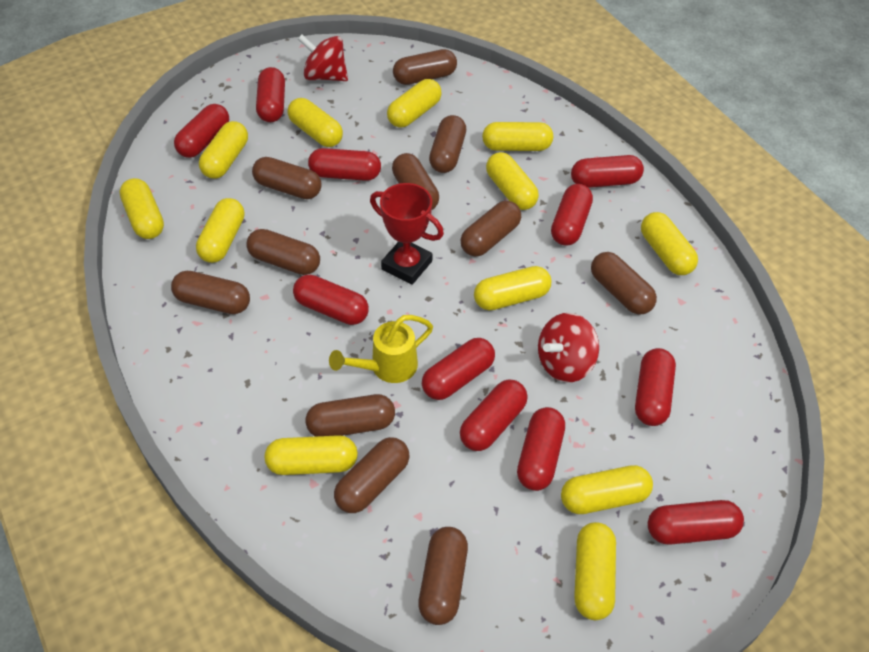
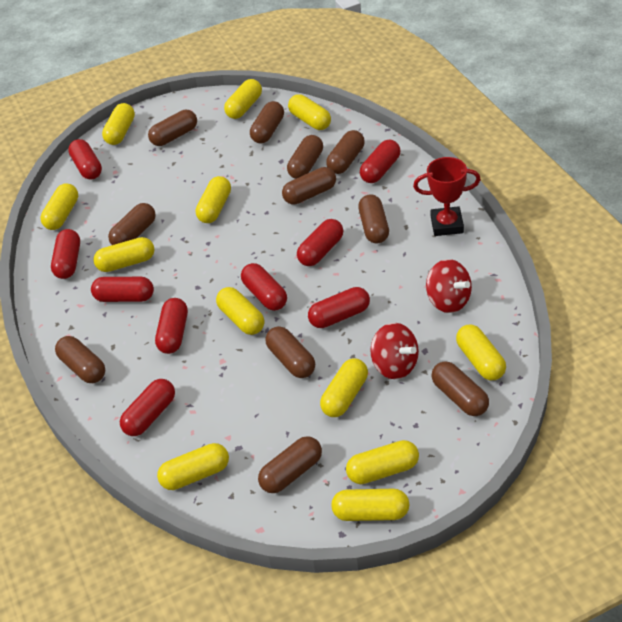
red capsule: [174,104,229,158] [256,67,285,122] [293,275,369,325] [308,148,381,181] [422,338,495,400] [460,380,528,451] [517,407,565,491] [551,184,593,245] [571,155,644,188] [635,348,676,426] [648,500,744,545] = 11 -> [51,229,80,279] [68,139,102,180] [91,277,154,302] [120,379,175,436] [155,298,188,354] [241,263,287,311] [297,219,344,266] [308,287,370,328] [360,139,400,183] = 9
yellow watering can: [329,315,433,383] = 1 -> none = 0

